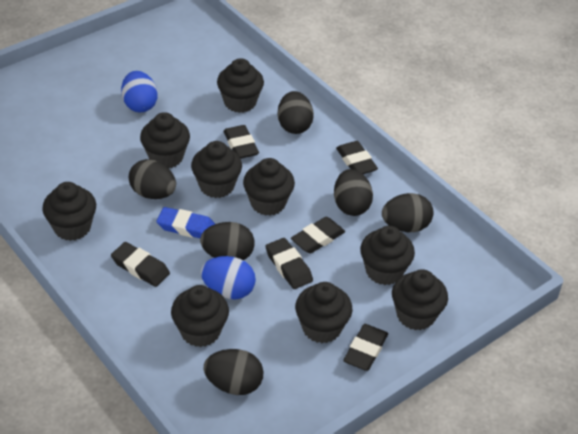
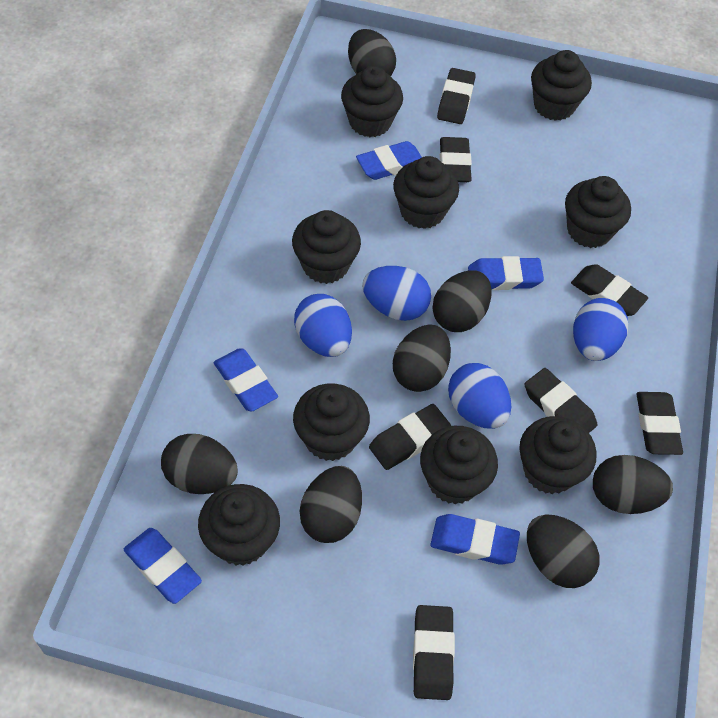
black egg: [129,159,176,199] [200,222,255,260] [204,349,264,395] [278,91,314,134] [334,169,373,216] [382,193,434,232] = 6 -> [161,434,238,494] [300,466,362,543] [348,29,396,76] [393,324,451,392] [432,271,492,332] [527,515,600,588] [593,455,673,514] = 7
black eraser: [111,242,170,287] [223,125,259,159] [265,238,313,289] [291,217,345,254] [336,141,378,174] [343,324,388,371] = 6 -> [369,404,451,470] [413,605,455,700] [437,68,476,124] [440,137,472,182] [525,368,597,433] [571,264,648,316] [637,392,683,455] = 7
blue egg: [121,71,157,112] [201,256,256,300] = 2 -> [294,294,352,357] [362,266,431,321] [448,363,511,429] [573,298,628,361] = 4
blue eraser: [157,207,215,238] = 1 -> [124,528,202,604] [214,348,278,412] [356,141,422,180] [430,514,520,565] [468,256,544,290] = 5

